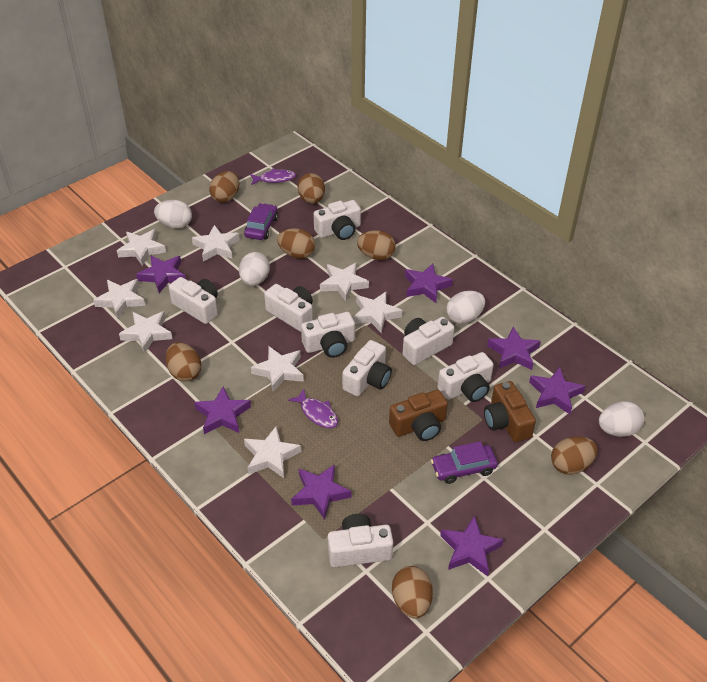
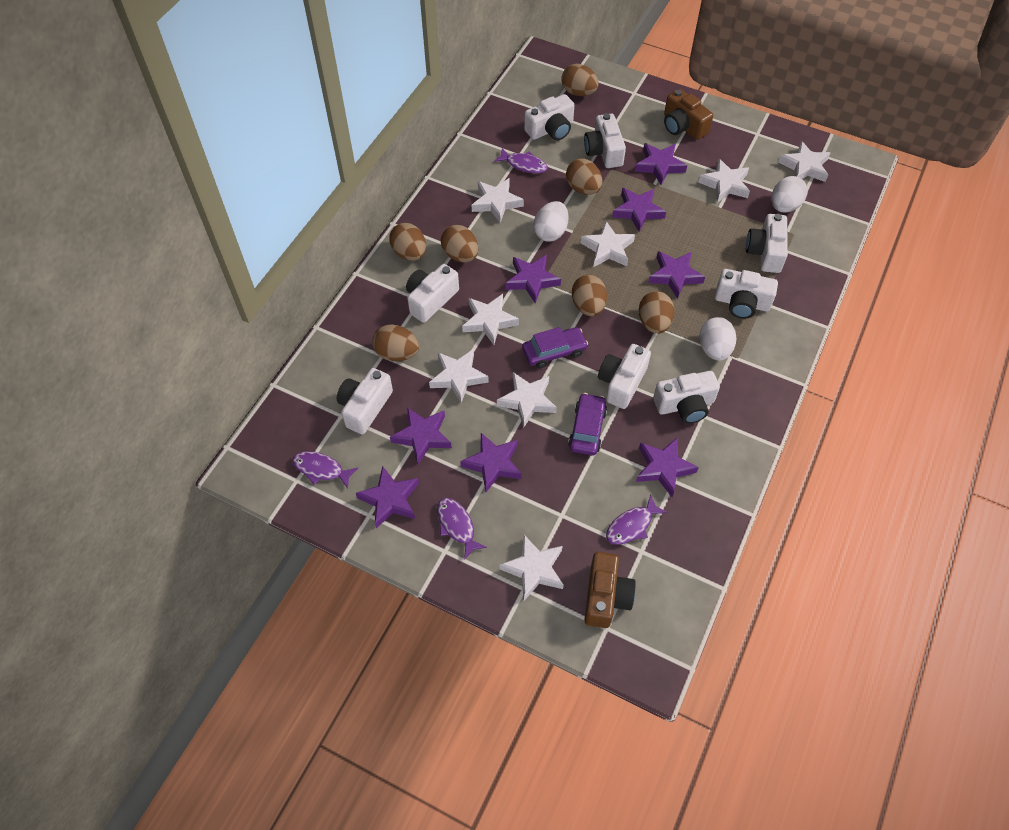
purple fish: [250,169,296,185] [288,389,338,428] = 2 -> [292,451,358,489] [437,498,487,560] [494,148,548,174] [606,494,668,545] = 4
purple star: [136,255,186,293] [194,386,251,434] [291,464,351,520] [405,263,453,303] [440,515,504,576] [487,327,541,370] [529,367,585,414] = 7 -> [356,466,419,528] [390,407,452,464] [460,433,522,492] [506,255,561,304] [612,188,666,232] [635,143,687,185] [636,437,699,497] [648,251,705,299] = 8
white egg: [154,200,192,229] [239,252,270,286] [446,291,485,324] [599,401,644,437] = 4 -> [533,201,569,242] [699,317,736,361] [771,176,808,212] = 3

